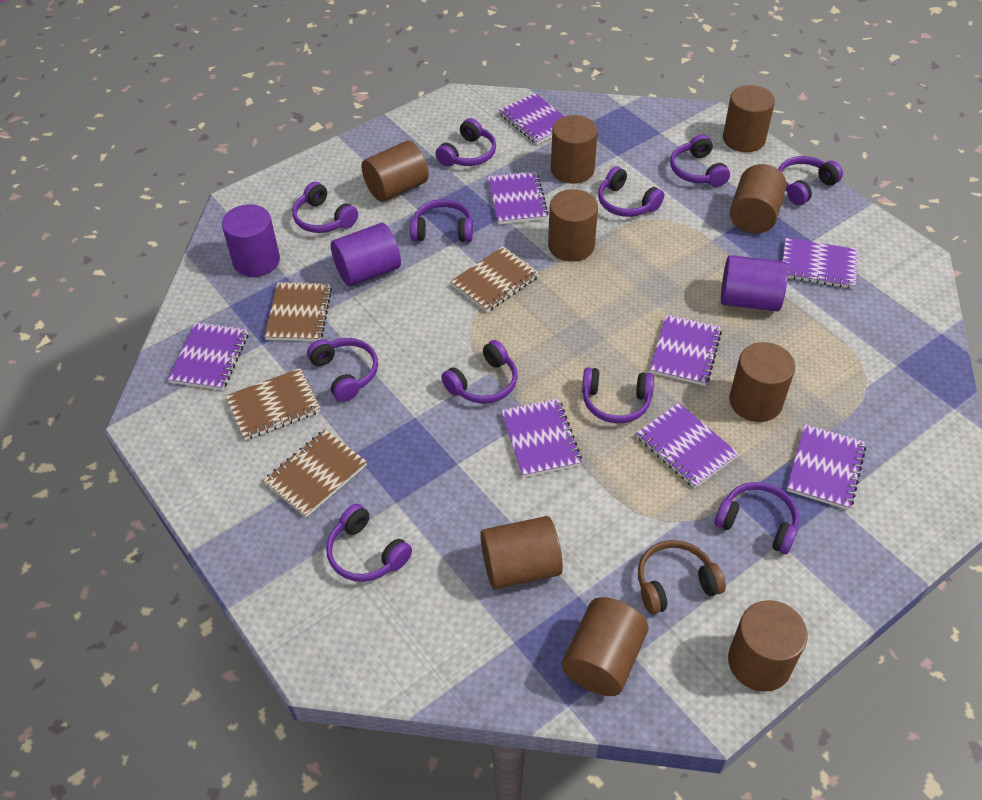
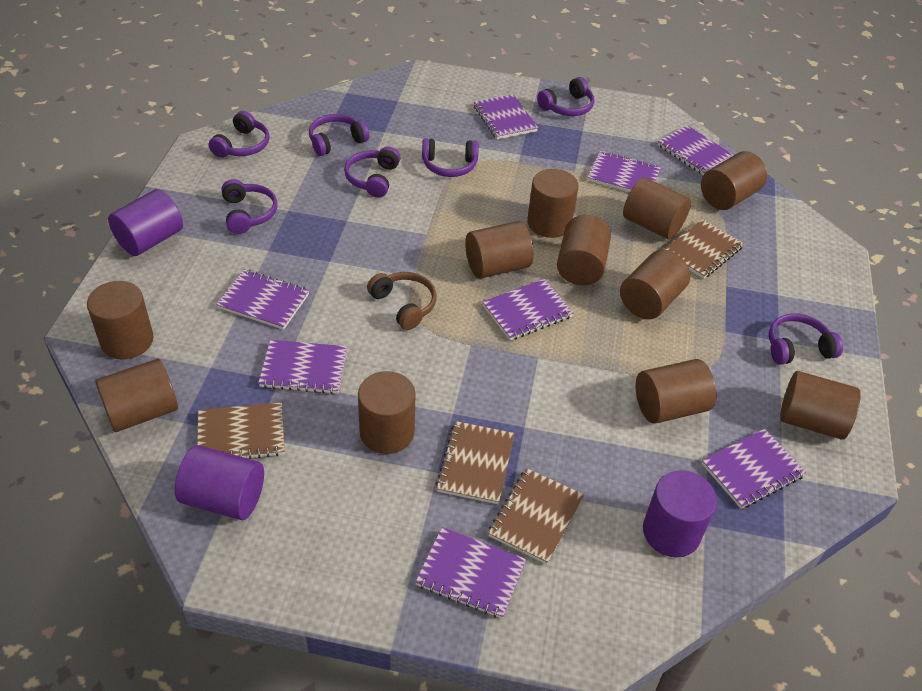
brown cylinder: [362,140,429,202] [480,516,563,589] [548,189,598,262] [551,115,598,184] [562,597,648,696] [723,85,775,152] [728,600,808,692] [729,342,795,422] [730,164,787,234] = 9 -> [87,281,154,359] [95,359,178,432] [358,371,416,454] [465,221,534,279] [527,169,579,238] [557,215,611,285] [620,249,690,319] [623,177,691,239] [636,359,716,424] [701,151,767,210] [780,371,861,440] = 11
purple headphones: [292,182,358,233] [307,338,378,402] [326,504,412,582] [410,199,473,242] [435,118,496,167] [441,340,518,404] [582,367,654,423] [598,166,664,217] [670,134,730,187] [715,482,799,554] [778,156,843,205] = 11 -> [209,111,269,158] [222,179,277,234] [309,114,369,156] [344,147,400,198] [422,138,479,177] [537,77,594,116] [769,313,843,365] = 7

